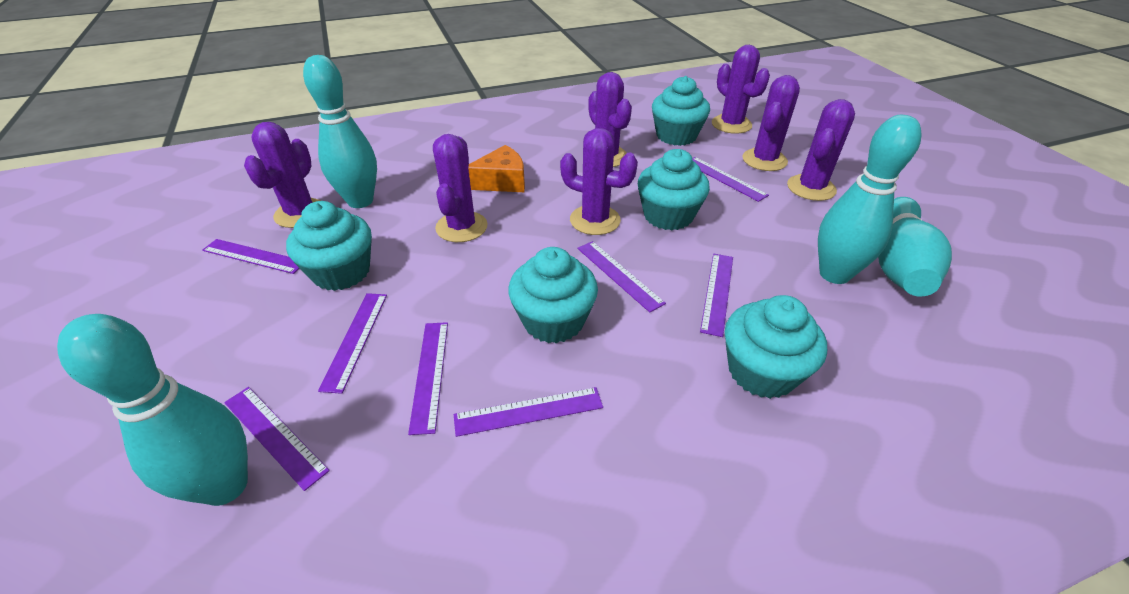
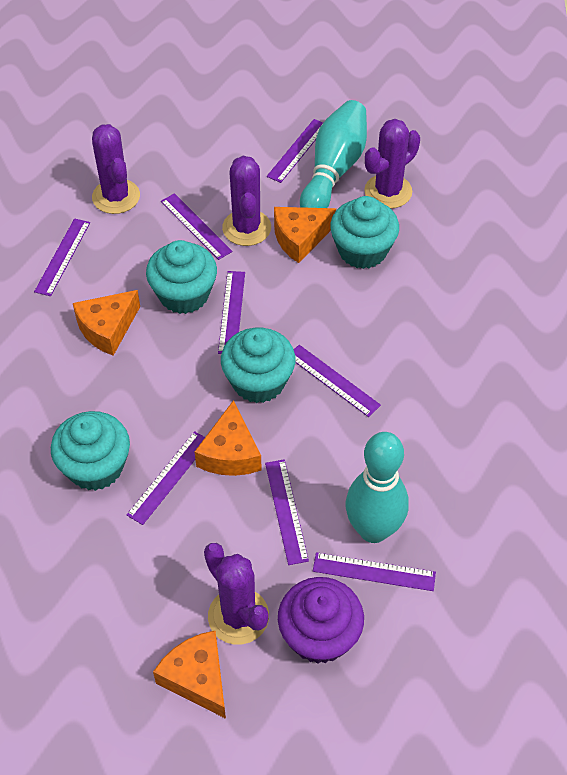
orange cheese: [468,145,525,192] = 1 -> [73,290,140,356] [153,631,226,719] [194,400,262,476] [274,207,336,263] = 4
purple cactus: [244,122,321,228] [433,134,487,242] [560,128,638,235] [589,72,632,167] [712,45,770,134] [742,75,800,171] [787,99,855,201] = 7 -> [92,124,140,214] [204,543,269,645] [222,156,271,246] [364,119,420,209] = 4
purple cupcake: none = 0 -> [278,577,364,664] = 1
turquoise bowling pin: [57,314,248,506] [303,55,377,208] [818,115,921,284] [878,197,952,297] = 4 -> [300,100,367,208] [346,432,409,543] = 2
turquoise cupcake: [286,201,372,291] [508,247,598,343] [638,149,710,231] [652,76,710,146] [725,295,827,399] = 5 -> [51,411,130,491] [146,240,217,314] [221,328,295,403] [330,196,399,269] = 4

